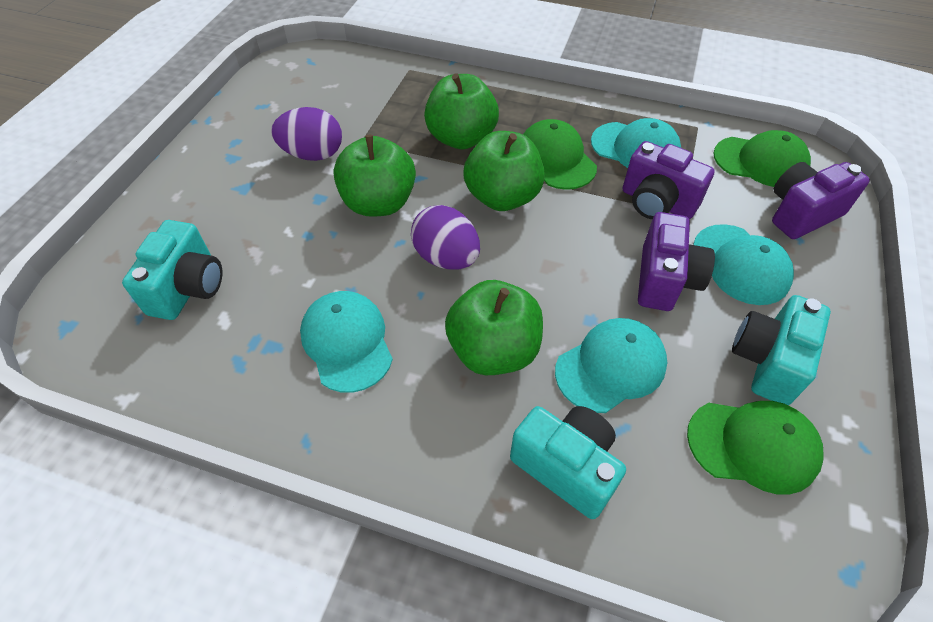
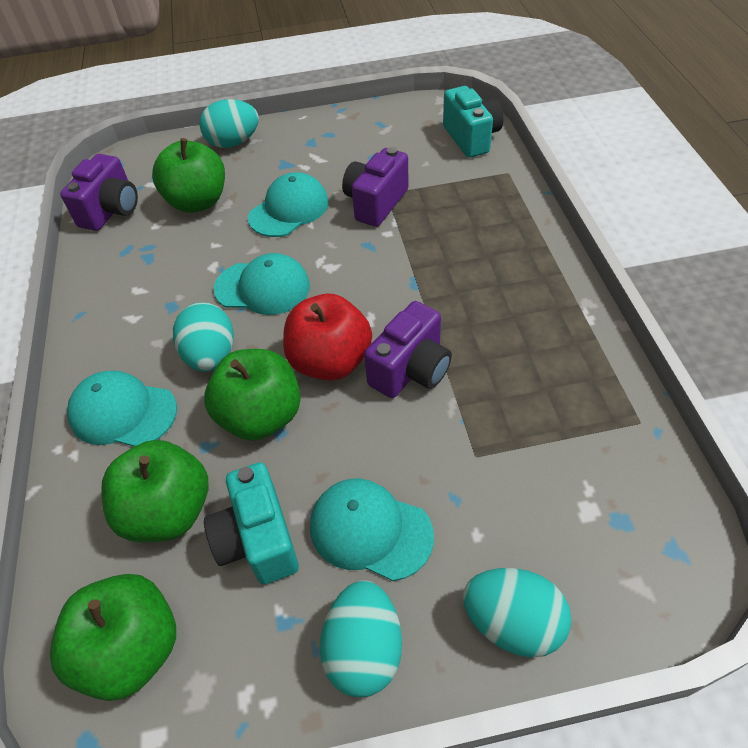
green cap: [523,119,597,190] [687,401,824,495] [713,130,811,187] = 3 -> none = 0
purple egg: [271,107,342,161] [411,205,480,270] = 2 -> none = 0
red apple: none = 0 -> [283,294,372,380] = 1
turquoise camera: [122,220,222,320] [510,406,626,519] [732,295,831,405] = 3 -> [204,462,299,585] [443,86,503,158] = 2
turquoise egg: none = 0 -> [173,302,234,372] [199,99,259,148] [320,580,402,697] [463,568,571,658] = 4

